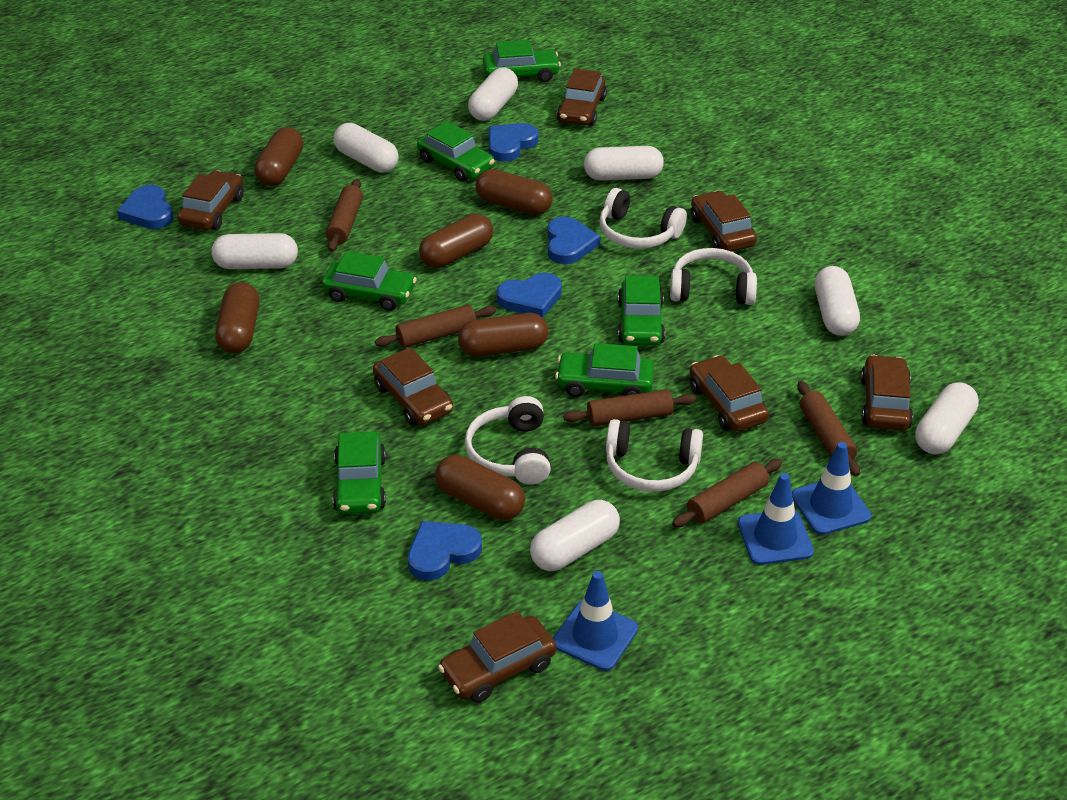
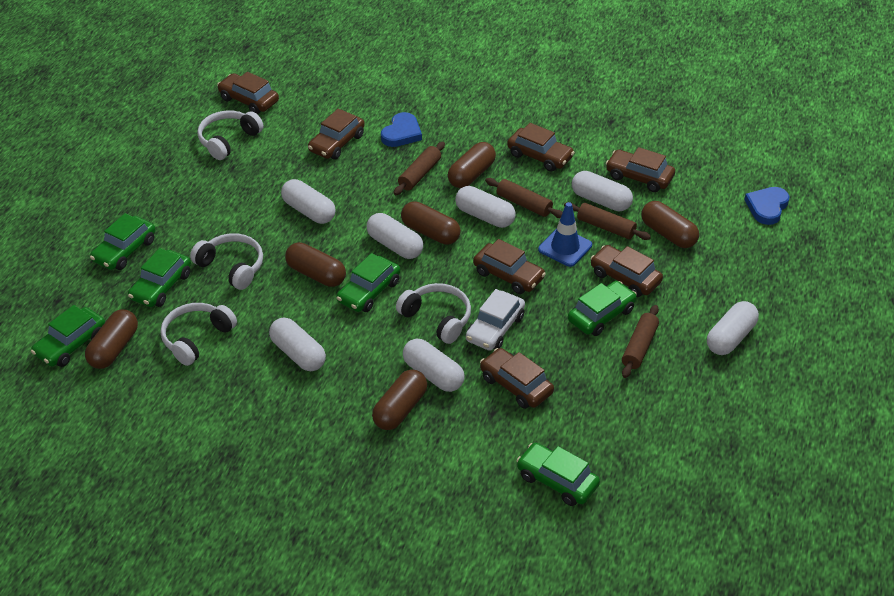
blue heart: [117,185,173,229] [408,521,482,580] [489,123,538,162] [497,273,562,318] [547,216,600,264] = 5 -> [381,112,422,147] [744,187,790,225] = 2
blue traffic cone: [553,571,638,671] [738,473,814,565] [792,442,871,535] = 3 -> [538,202,592,267] = 1
brown rolling pin: [326,179,363,252] [375,305,496,348] [563,390,696,426] [672,459,782,527] [797,381,860,477] = 5 -> [394,142,445,195] [485,178,563,218] [564,202,651,240] [622,305,659,378] = 4
white car: none = 0 -> [466,289,525,351] = 1

